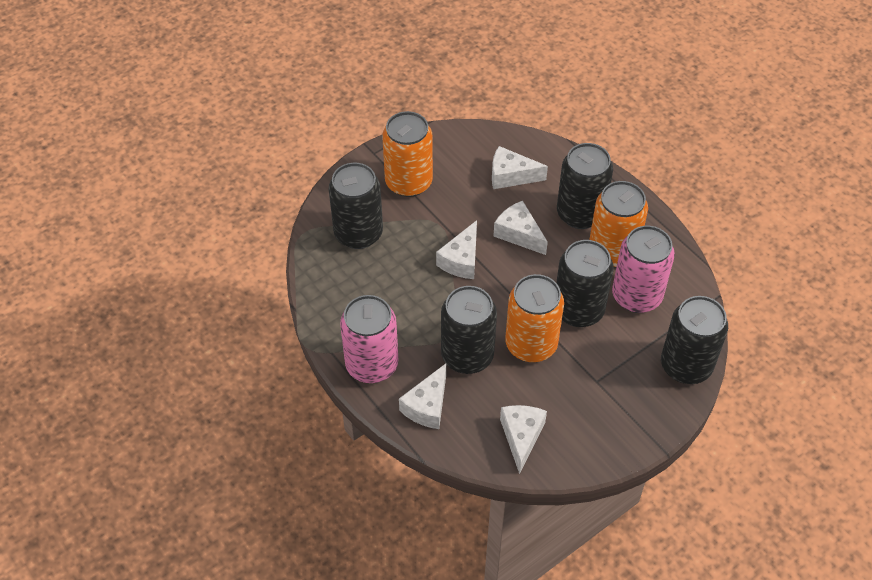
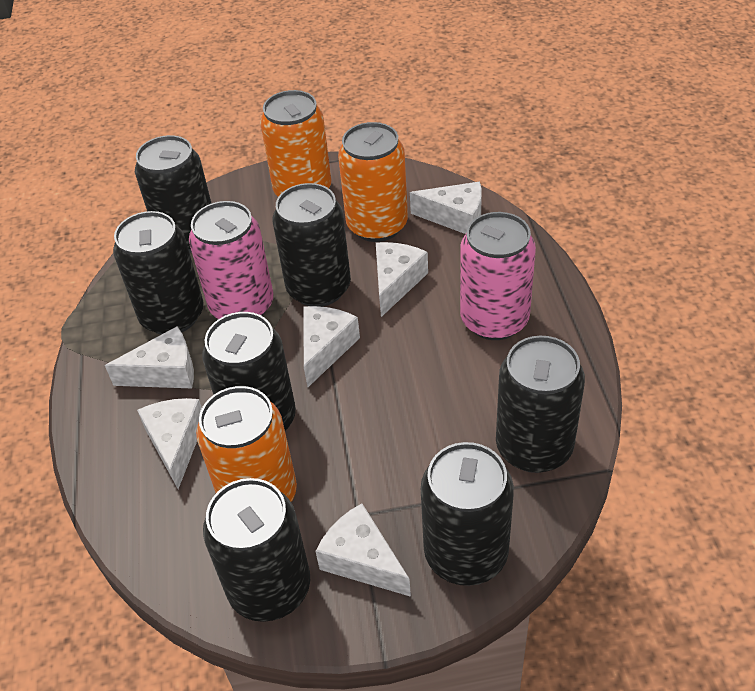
black can: [329,163,383,249] [441,286,497,374] [556,240,614,327] [557,143,613,229] [661,296,728,384] = 5 -> [113,211,204,335] [135,135,212,253] [202,312,296,431] [203,478,310,622] [273,183,351,307] [421,442,514,586] [496,336,585,473] = 7
white cheese: [399,364,446,429] [436,220,477,279] [492,146,548,189] [494,201,548,255] [500,405,547,474] = 5 -> [105,327,194,388] [137,398,202,489] [304,306,360,388] [315,503,411,597] [376,242,428,317] [410,182,482,234] = 6

